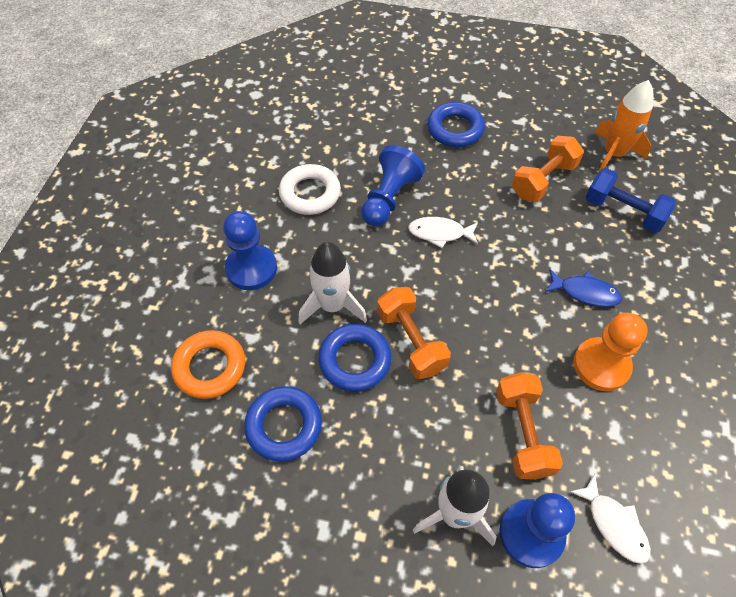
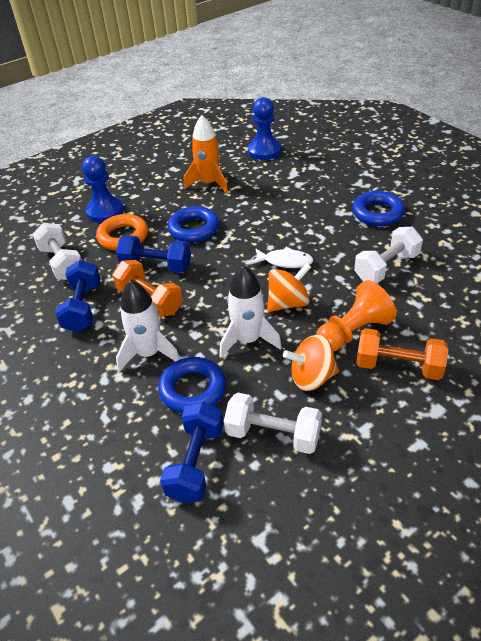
blue dumbbell: [586,168,677,233] = 1 -> [55,260,101,332] [116,235,191,273] [160,401,224,503] = 3
blue fish: [545,269,622,307] = 1 -> none = 0
blue pawn: [223,211,277,290] [361,145,425,226] [499,493,575,568] = 3 -> [82,156,124,223] [248,97,282,160] = 2
orange dumbbell: [377,287,451,379] [496,372,563,480] [512,136,584,202] = 3 -> [112,260,183,317] [356,328,448,380] = 2
orange spinning top: none = 0 -> [267,263,311,312] [283,335,339,391] = 2
white dumbbell: none = 0 -> [32,223,82,280] [224,393,322,454] [354,227,423,283] = 3
white fish: [408,217,478,248] [570,474,651,564] = 2 -> [251,247,314,268] = 1
white ring: [279,164,341,215] = 1 -> none = 0

